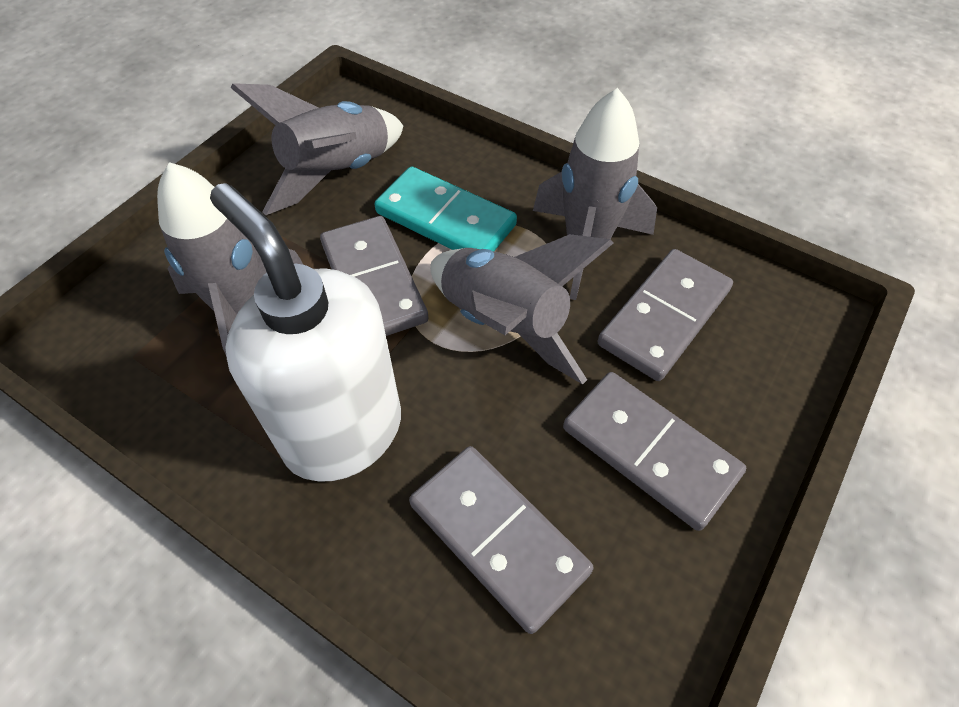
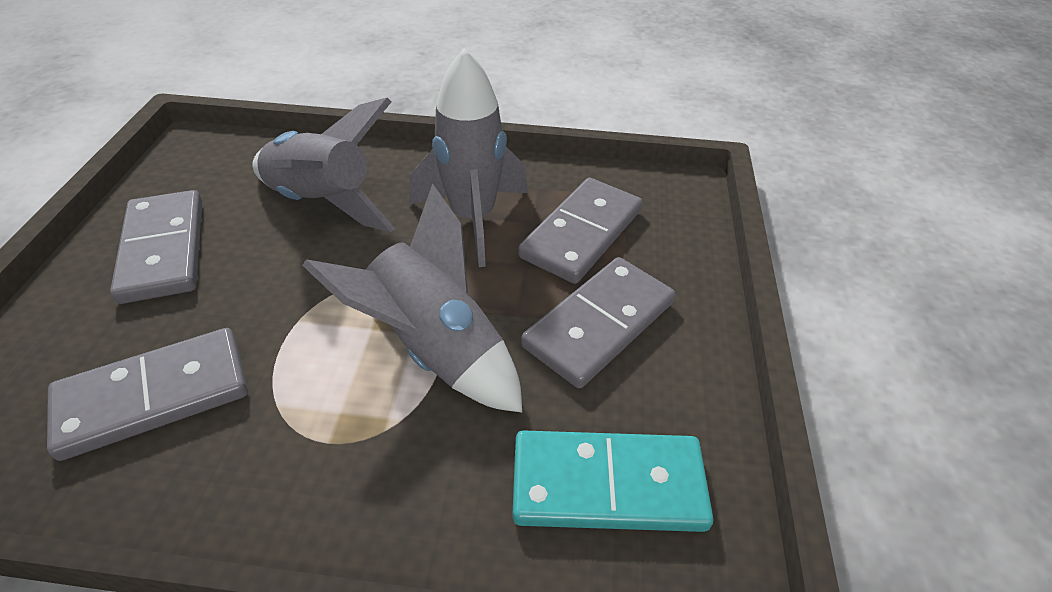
grey rocket: [157,162,303,357] [231,83,403,215] [430,234,613,385] [533,88,657,300] = 4 -> [252,98,395,232] [302,184,522,413] [409,48,528,267] = 3
white soap dispenser: [210,183,401,482] = 1 -> none = 0

